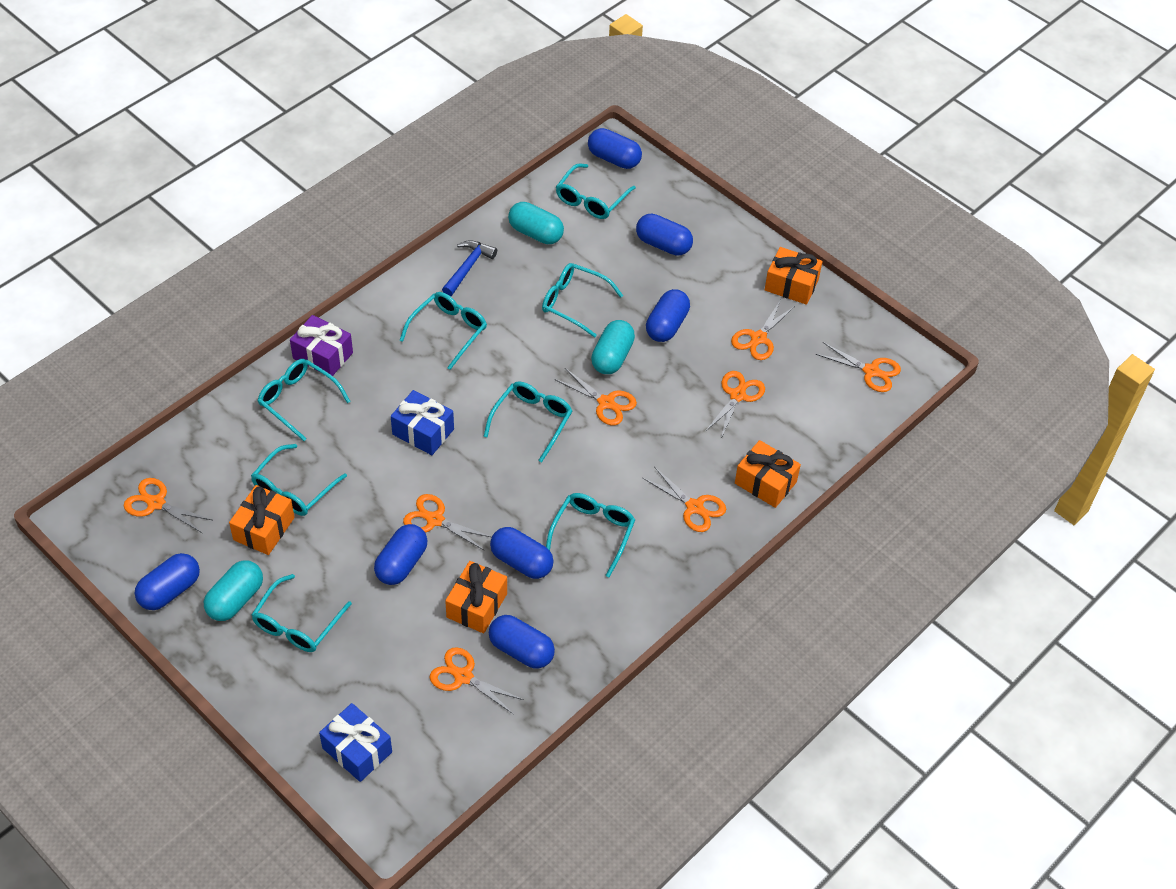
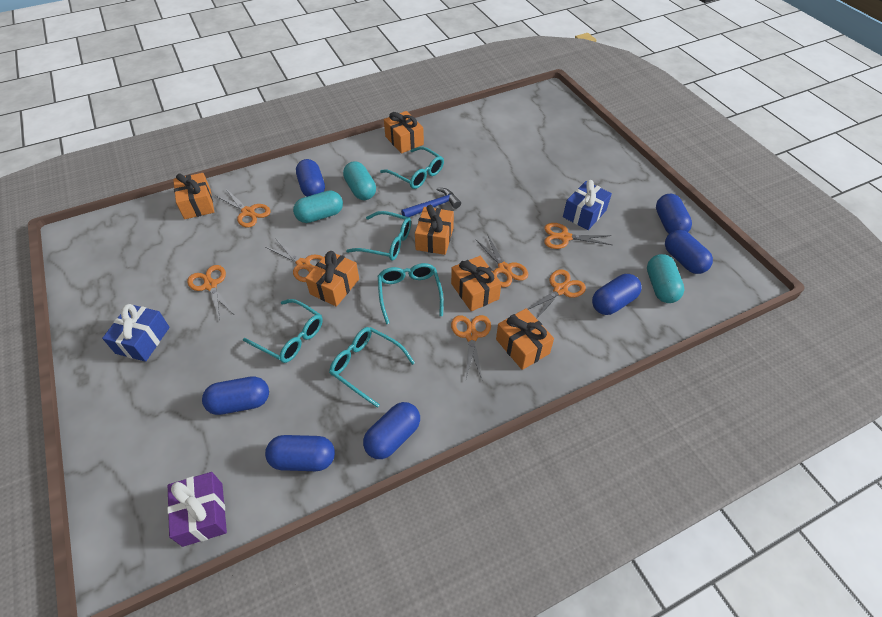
orange gift: [229,485,295,555] [445,561,507,633] [735,440,801,508] [765,247,823,305] = 4 -> [173,173,214,219] [305,251,359,307] [384,111,424,153] [415,205,454,255] [451,256,502,311] [496,308,554,370] = 6
orange scissors: [124,478,212,533] [403,494,492,550] [429,647,524,715] [554,368,637,426] [643,467,726,532] [705,371,765,438] [731,301,795,360] [816,342,901,392] = 8 -> [187,265,234,321] [216,189,271,227] [266,238,323,282] [451,315,491,379] [475,234,528,287] [527,269,586,319] [544,223,612,249] = 7
turquoise glasses: [251,444,347,516] [252,574,352,652] [258,359,351,441] [399,292,487,370] [483,381,572,462] [542,263,623,338] [546,493,635,577] [556,163,636,219] = 8 -> [243,299,323,363] [329,327,415,408] [346,211,411,261] [378,263,444,324] [380,146,444,189] = 5

